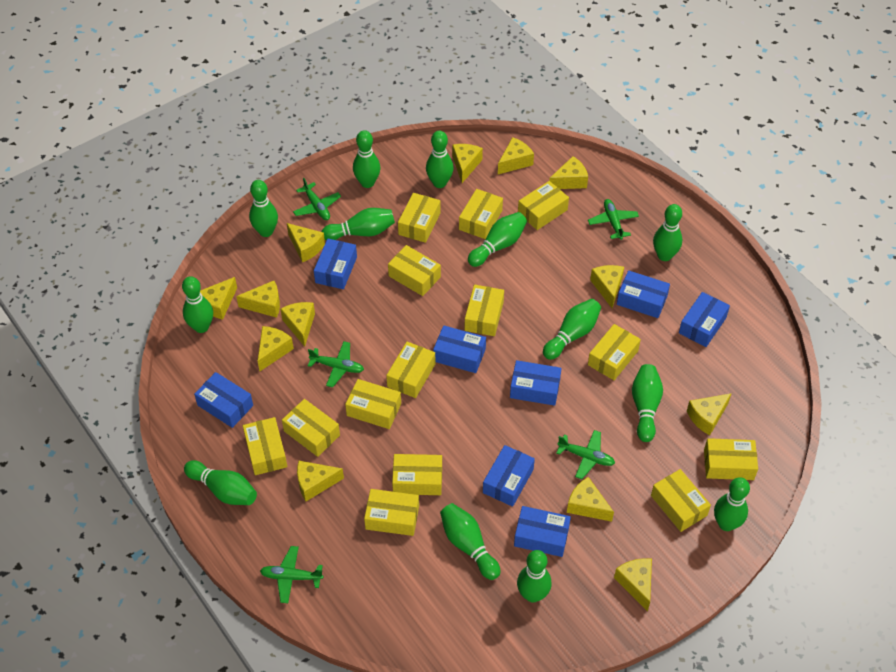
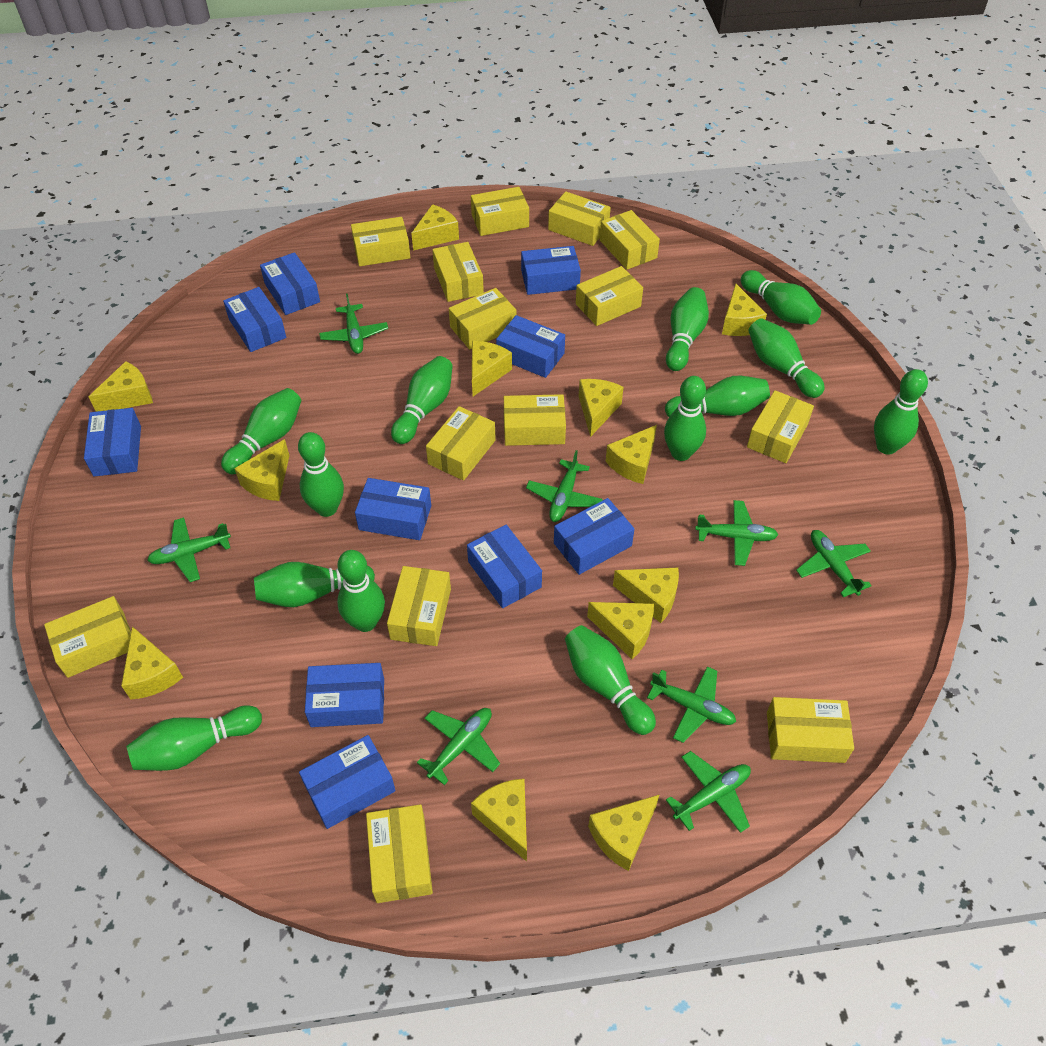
blue box: [194,372,253,428] [314,239,357,289] [433,325,486,373] [483,445,535,507] [510,360,561,406] [514,506,571,557] [617,270,670,318] [679,292,730,347] = 8 -> [84,408,141,476] [223,287,286,352] [260,252,320,315] [299,735,396,829] [305,663,384,727] [355,478,431,540] [467,525,542,608] [496,315,565,378] [521,246,581,295] [554,498,634,575] = 10
green plane: [260,546,323,603] [293,178,341,220] [308,341,364,387] [556,430,615,479] [588,199,639,240] = 5 -> [147,517,231,582] [319,293,388,354] [417,708,500,785] [526,450,603,522] [647,666,736,743] [666,751,751,833] [695,500,778,566] [796,530,871,597] = 8
yellow cheese: [200,277,237,320] [236,281,280,318] [258,326,294,371] [280,302,315,347] [287,223,325,262] [297,461,344,501] [452,144,483,183] [498,137,534,174] [549,156,588,189] [567,477,614,522] [590,265,624,308] [614,558,652,612] [687,393,731,435] = 13 -> [88,361,153,412] [121,626,183,700] [234,439,289,501] [411,204,459,251] [471,779,527,862] [472,341,512,396] [579,379,624,437] [587,602,654,659] [588,794,660,871] [605,425,657,484] [613,567,679,623] [722,284,767,336] = 12

